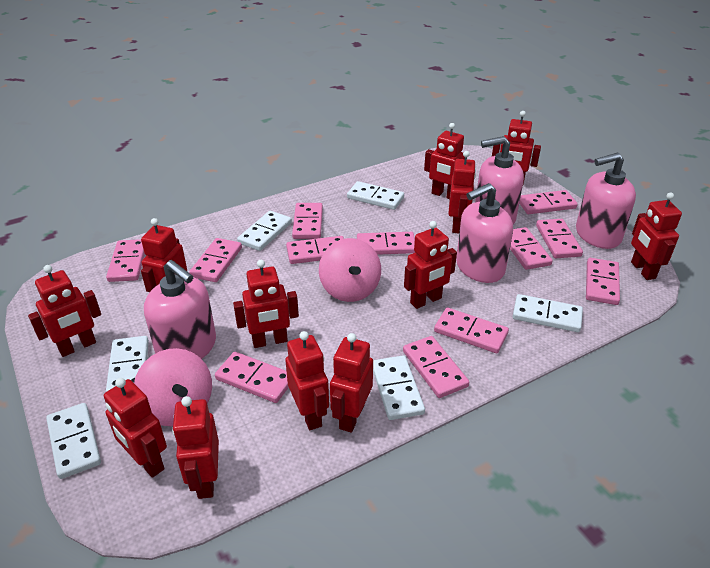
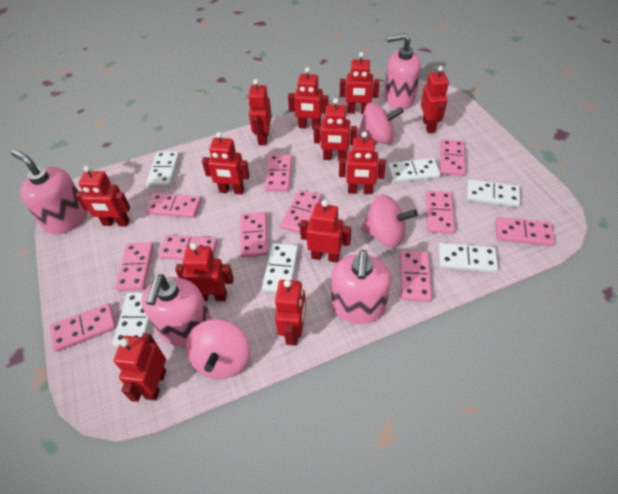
pink domino: [106,239,145,282] [189,238,242,282] [215,352,289,403] [286,236,344,264] [292,203,323,239] [357,232,415,255] [403,336,469,398] [434,307,509,353] [510,227,553,270] [519,190,578,214] [536,219,583,258] [586,258,620,305] = 12 -> [50,303,116,352] [115,242,154,291] [146,193,201,218] [159,235,217,260] [240,212,268,257] [265,155,292,191] [280,190,322,233] [400,251,432,302] [426,191,455,234] [440,139,465,176] [495,217,555,246] = 11
pink spinning top: [134,348,212,426] [319,238,381,302] = 2 -> [186,319,250,379] [357,103,404,144] [361,195,418,248] = 3

